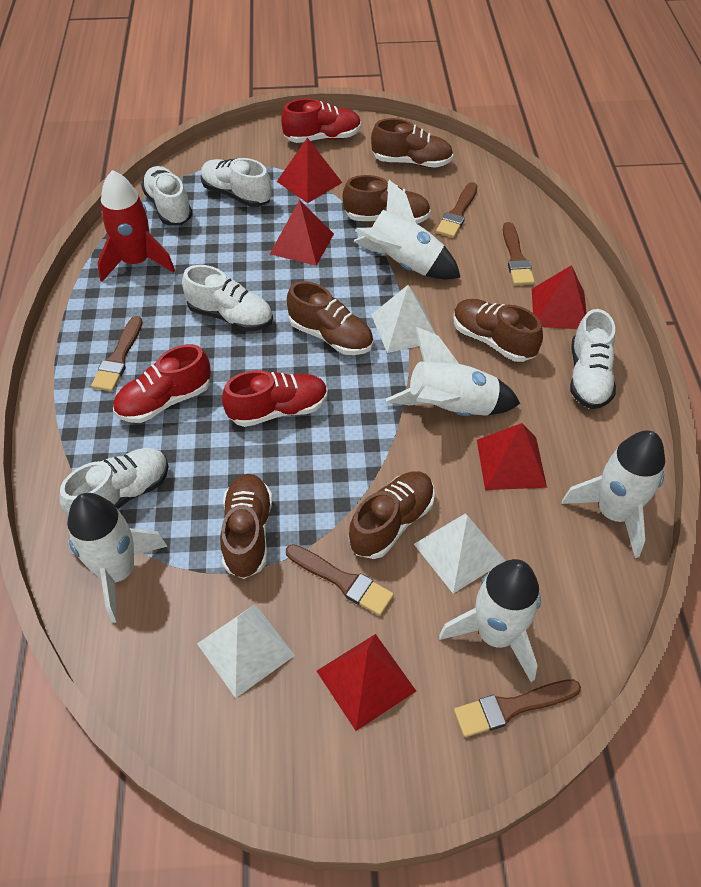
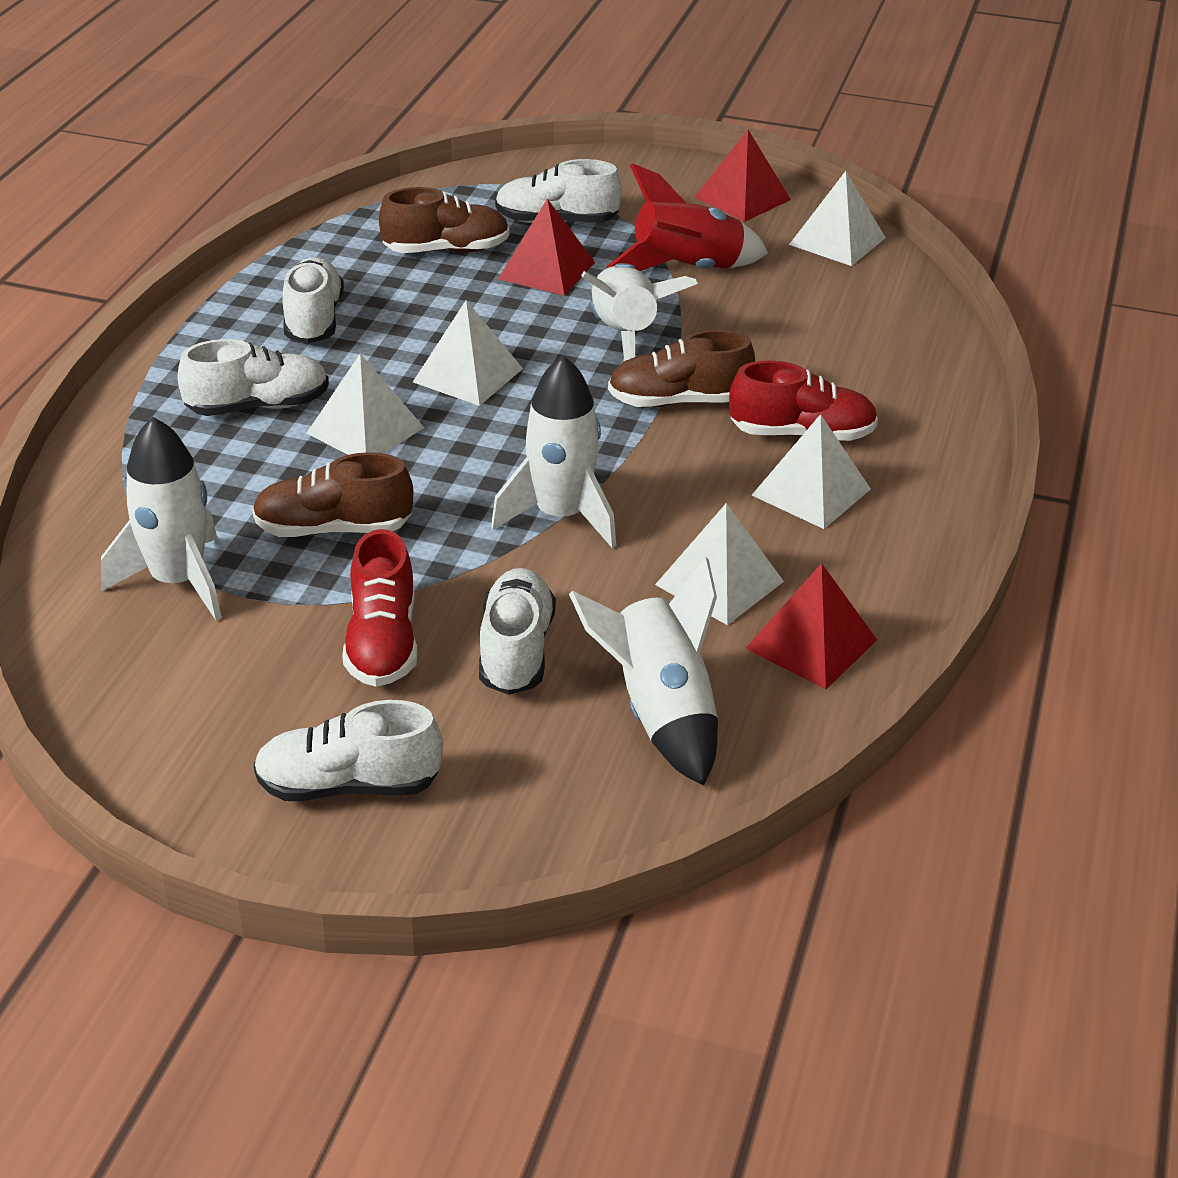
brown brush: [91,316,143,392] [286,544,394,616] [436,182,478,238] [454,679,581,737] [503,222,535,285] = 5 -> none = 0
brown shoe: [220,474,272,579] [287,281,373,355] [343,175,431,224] [349,471,435,559] [371,118,453,168] [454,299,543,362] = 6 -> [252,452,413,537] [379,187,510,253] [608,330,755,407] = 3
red pyramid: [270,199,334,266] [277,138,342,203] [317,634,416,731] [477,423,547,490] [532,265,587,329] = 5 -> [498,199,595,296] [695,130,791,222] [745,563,877,689] = 3
red shoe: [113,344,211,423] [222,370,328,427] [281,98,361,143] = 3 -> [342,529,418,687] [729,360,878,441] = 2
white pyramid: [197,604,295,698] [371,285,436,353] [414,513,506,594] = 3 -> [307,354,424,455] [413,300,523,406] [655,503,784,625] [752,414,871,529] [789,171,886,266] = 5
white rocket: [67,493,168,623] [353,180,461,279] [386,327,520,416] [439,559,541,682] [562,430,665,558] = 5 -> [101,417,221,621] [491,356,616,548] [569,558,718,785] [581,263,698,361] = 4

